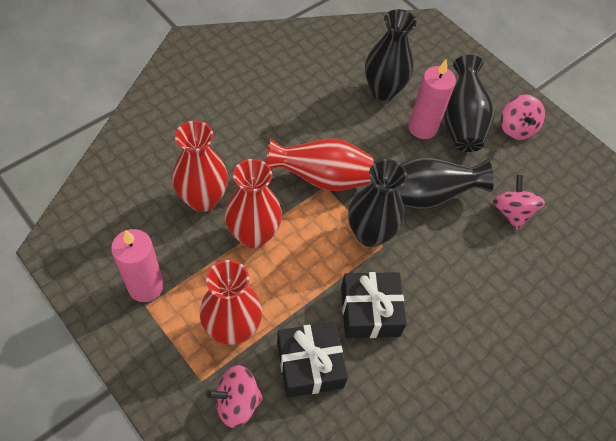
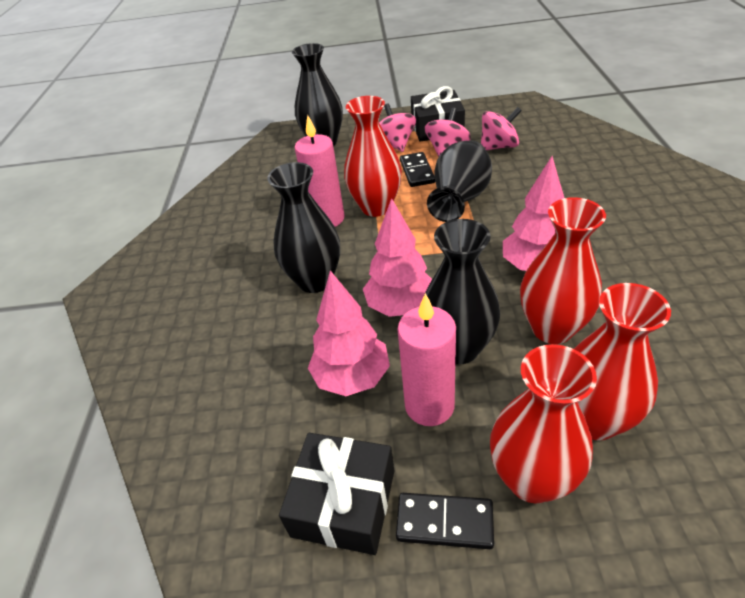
black domino: none = 0 -> [396,493,494,549] [400,152,435,187] = 2
pink tree: none = 0 -> [308,270,390,396] [363,198,432,317] [503,156,564,271] = 3

